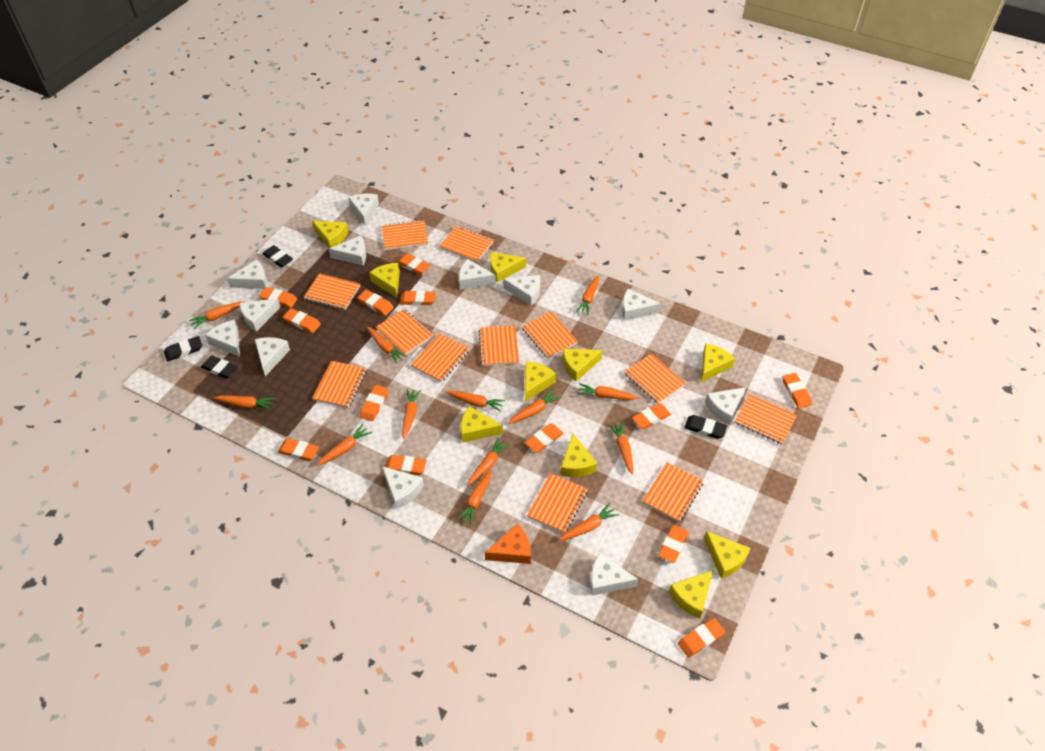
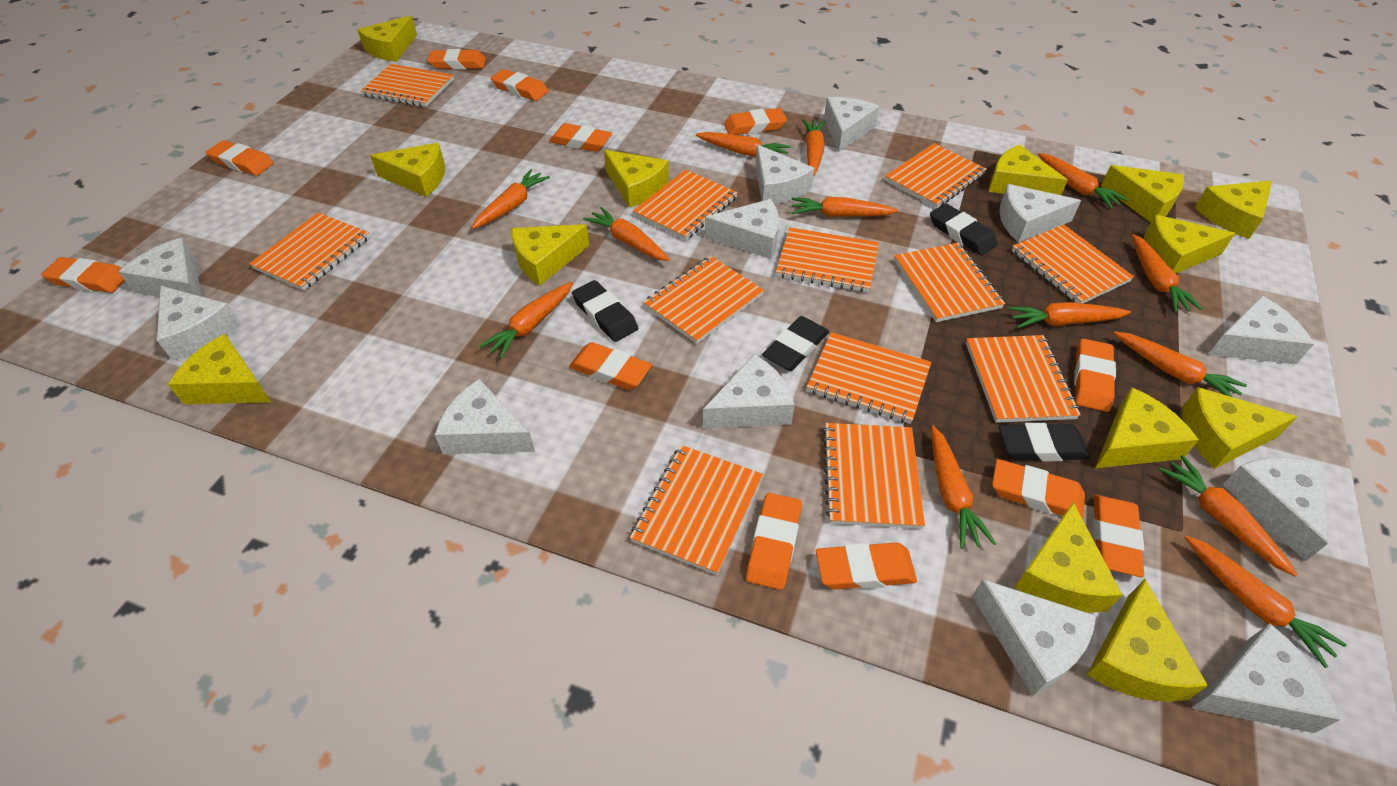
orange cheese: [485,523,531,564] = 1 -> none = 0
orange eraser: [259,287,297,308] [278,438,319,461] [283,308,321,333] [358,290,394,316] [360,385,389,421] [385,455,427,475] [397,253,431,275] [400,290,436,305] [525,423,564,453] [632,403,671,429] [658,525,689,563] [678,618,725,658] [783,373,812,408] = 13 -> [41,257,125,293] [206,140,274,176] [427,49,486,69] [491,69,549,101] [549,123,612,152] [569,342,652,390] [724,108,787,135] [746,493,802,590] [816,542,917,590] [992,459,1085,519] [1074,339,1116,412] [1093,495,1144,577] = 12
yellow cheese: [312,221,348,248] [369,263,400,298] [461,406,503,443] [490,252,526,282] [525,362,556,402] [561,434,597,477] [563,348,603,381] [669,570,713,618] [701,343,735,382] [704,531,751,579] = 10 -> [168,334,271,404] [358,16,417,62] [370,143,445,197] [512,224,589,286] [604,150,669,208] [989,145,1068,195] [1014,502,1122,613] [1087,579,1208,702] [1095,388,1199,468] [1101,165,1184,222] [1144,215,1235,273] [1182,387,1297,469] [1195,180,1272,239] = 13

